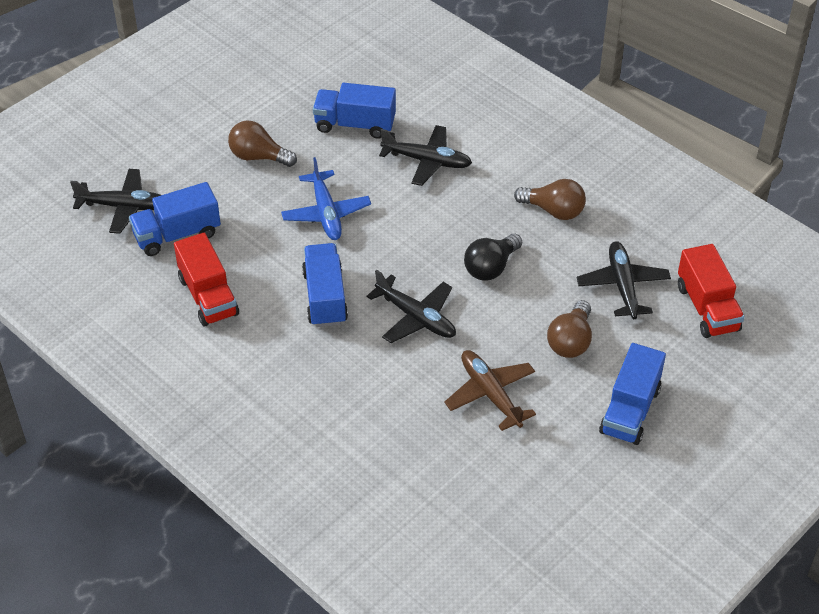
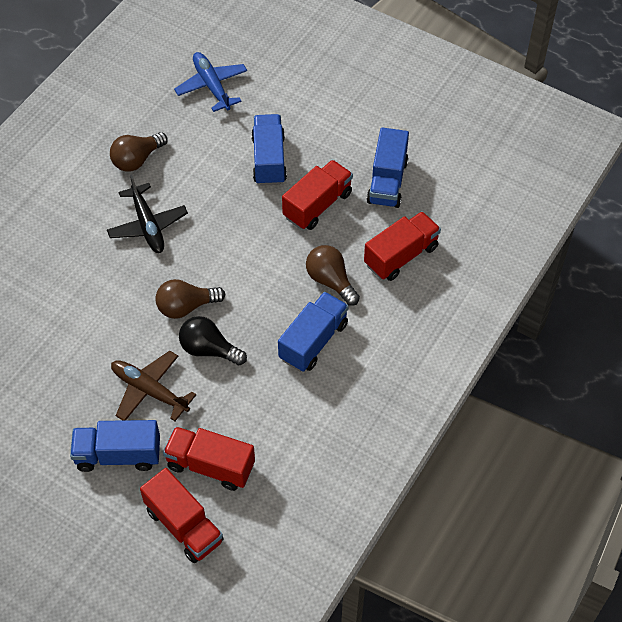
black plane: [70,169,161,234] [367,269,456,343] [379,125,472,186] [577,241,671,319] = 4 -> [107,174,188,253] = 1
red truck: [174,233,239,327] [678,244,745,338] = 2 -> [140,468,224,563] [163,426,255,491] [282,160,353,230] [364,212,441,281] = 4

